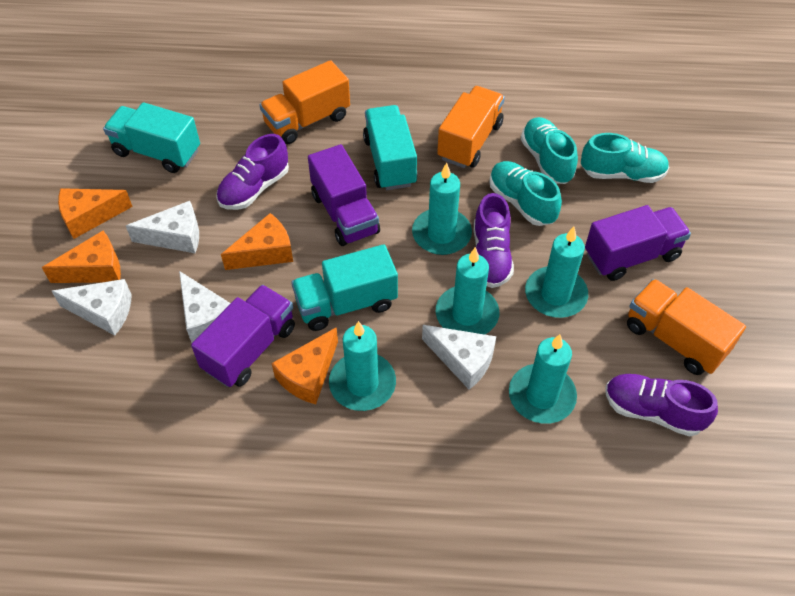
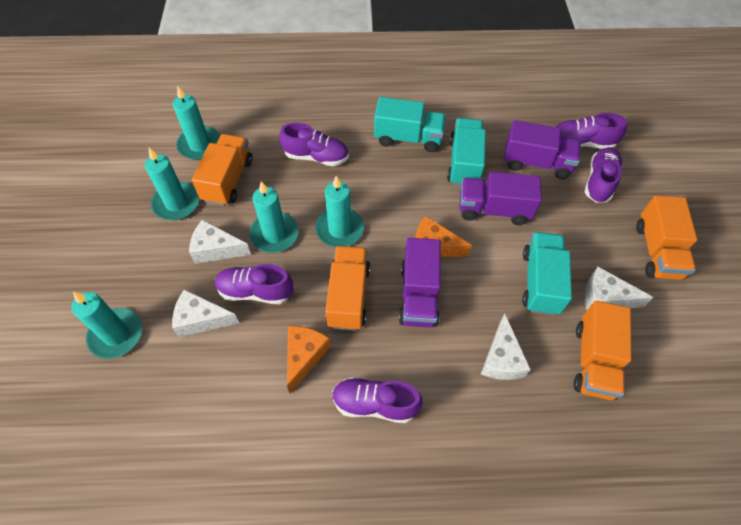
orange cheese: [42,231,121,283] [58,188,133,239] [221,213,293,270] [272,328,338,404] = 4 -> [287,326,331,393] [415,216,472,257] = 2
orange truck: [259,60,350,144] [437,86,505,168] [627,279,746,375] = 3 -> [192,134,253,206] [325,246,370,330] [574,301,631,400] [636,195,697,280] = 4
purple shoe: [216,134,289,210] [474,193,514,288] [605,374,718,436] = 3 -> [215,264,294,304] [280,123,349,166] [332,377,423,423] [556,113,627,149] [585,147,623,203] = 5
turquoise shoe: [489,161,562,226] [521,117,578,184] [581,133,669,183] = 3 -> none = 0

